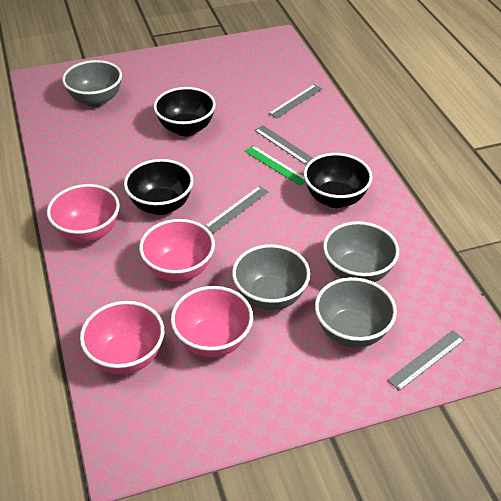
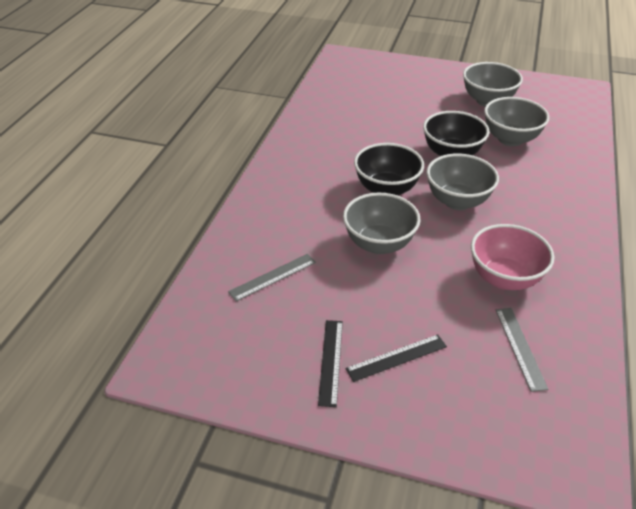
black bowl: [124,159,194,215] [154,87,216,136] [304,153,373,208] = 3 -> [354,143,424,195] [423,111,489,156] = 2
black ruler: none = 0 -> [318,320,343,407] [346,334,447,382] = 2
green ruler: [245,146,305,186] = 1 -> none = 0
grey ruler: [205,186,269,233] [254,125,313,165] [268,84,323,118] [387,330,465,391] = 4 -> [228,254,316,301] [496,308,549,392] = 2
pink bowl: [47,184,120,243] [80,301,164,374] [139,219,215,282] [171,286,253,357] = 4 -> [471,224,555,290] = 1

